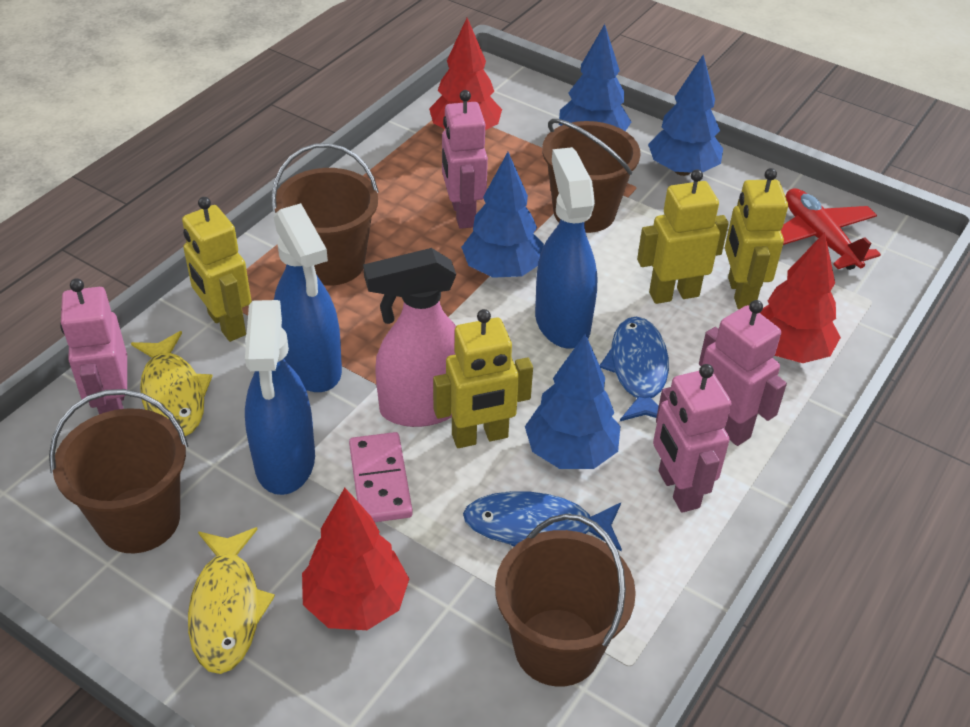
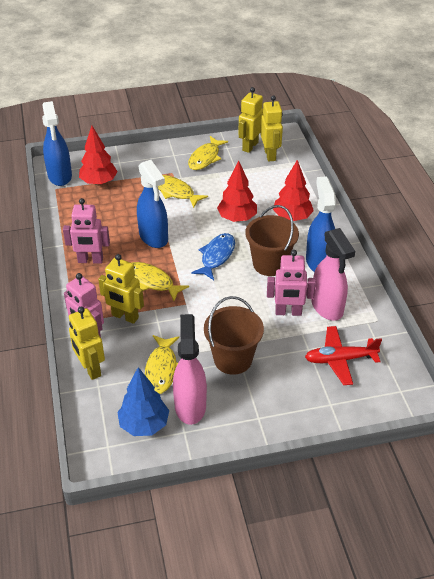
blue fish: [463,491,622,551] [600,317,669,421] = 2 -> [191,233,235,280] = 1
blue tree: [461,152,544,278] [525,334,621,469] [559,24,631,131] [648,55,723,176] = 4 -> [117,367,169,436] = 1
brown bucket: [49,389,188,553] [271,143,379,286] [495,514,636,687] [542,119,641,233] = 4 -> [204,296,264,375] [245,205,299,276] = 2
pink domino: [349,432,413,522] = 1 -> none = 0
pink robot: [60,278,127,414] [442,90,488,229] [653,364,731,513] [699,300,787,446] = 4 -> [63,198,110,264] [64,273,104,337] [267,250,316,316] = 3
pink spray bottle: [363,248,456,427] = 1 -> [173,314,207,425] [311,228,355,321] = 2
yellow fish: [131,331,213,436] [188,527,275,674] = 2 -> [132,262,189,301] [145,335,179,394] [158,175,208,208] [188,136,228,170] = 4

